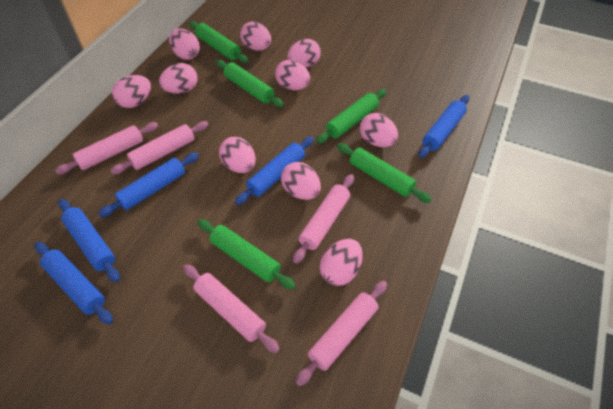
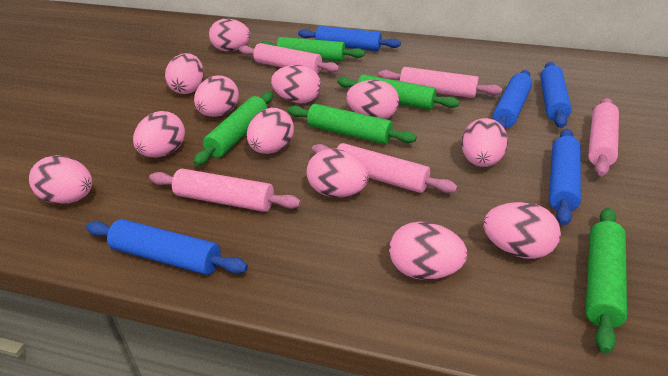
pink egg: [112,75,151,108] [159,63,197,94] [169,29,200,60] [219,137,256,173] [240,22,271,51] [275,60,310,90] [281,162,321,200] [287,39,321,68] [320,239,363,286] [360,113,398,147] = 10 -> [29,155,92,204] [133,111,185,157] [165,53,204,94] [194,75,239,117] [209,19,251,51] [247,108,294,154] [271,65,321,104] [307,149,369,197] [346,80,399,119] [389,222,468,280] [461,118,508,167] [483,202,561,259] = 12

